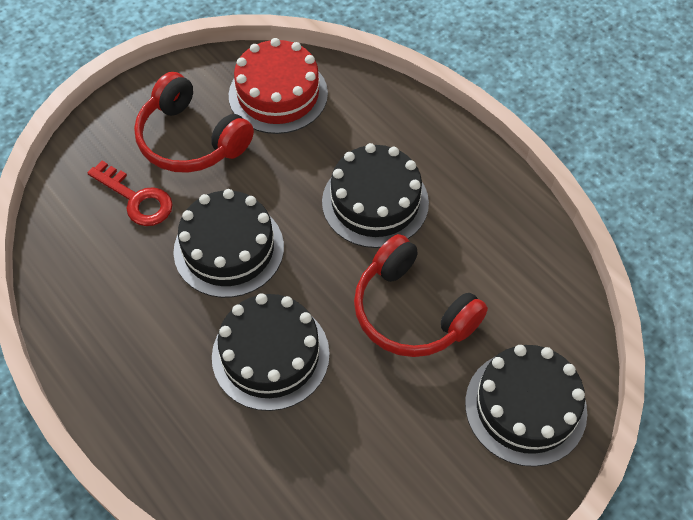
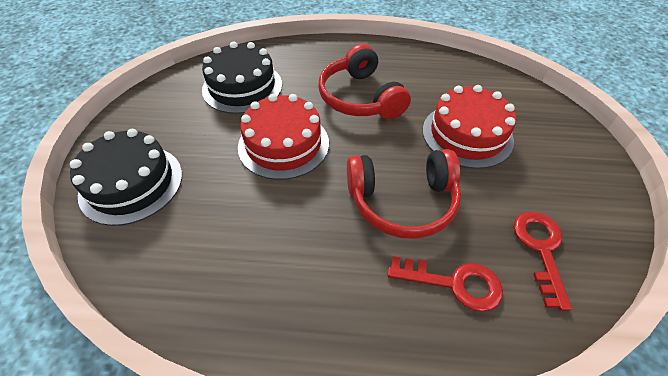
black cake: [173,189,284,298] [212,293,330,411] [322,143,429,248] [465,345,587,467] = 4 -> [70,129,182,226] [202,41,282,114] = 2
red cake: [229,38,328,134] = 1 -> [238,94,329,180] [423,85,516,169] = 2
red key: [87,161,173,226] = 1 -> [387,256,503,312] [513,212,572,311] = 2

